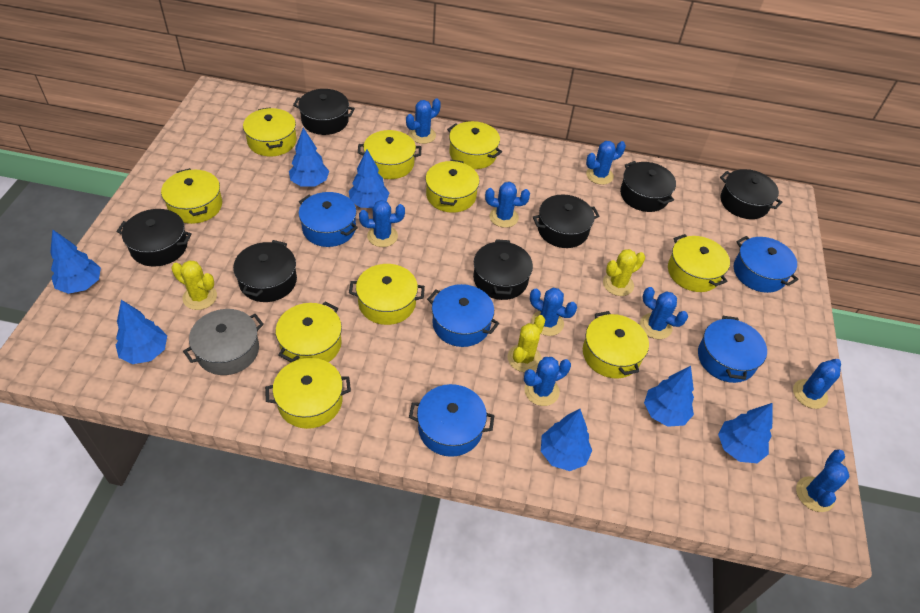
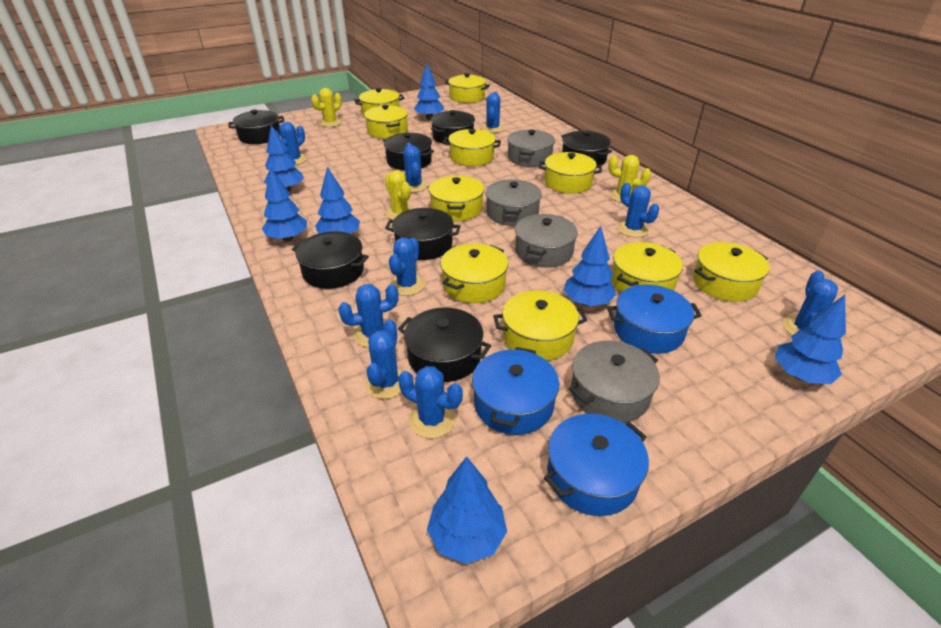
blue pot: [299,192,358,247] [409,384,494,457] [427,284,499,347] [698,316,767,383] [734,236,799,293] = 5 -> [472,347,559,435] [544,414,649,516] [607,285,702,354] = 3
grey pot: [183,309,264,375] = 1 -> [485,179,542,226] [507,130,555,167] [515,214,578,268] [569,340,660,423] = 4

